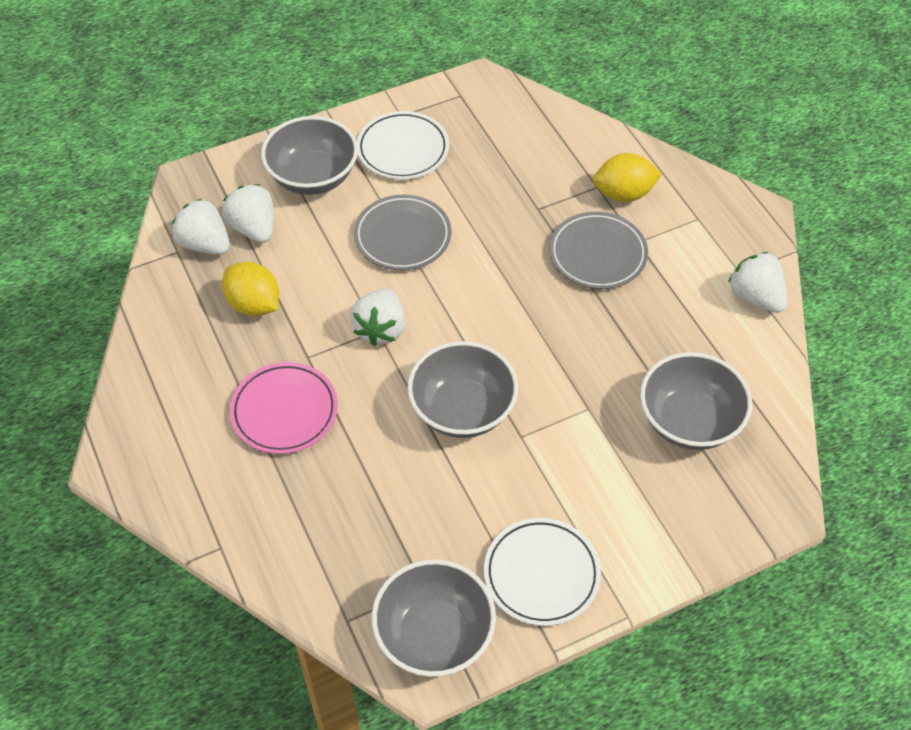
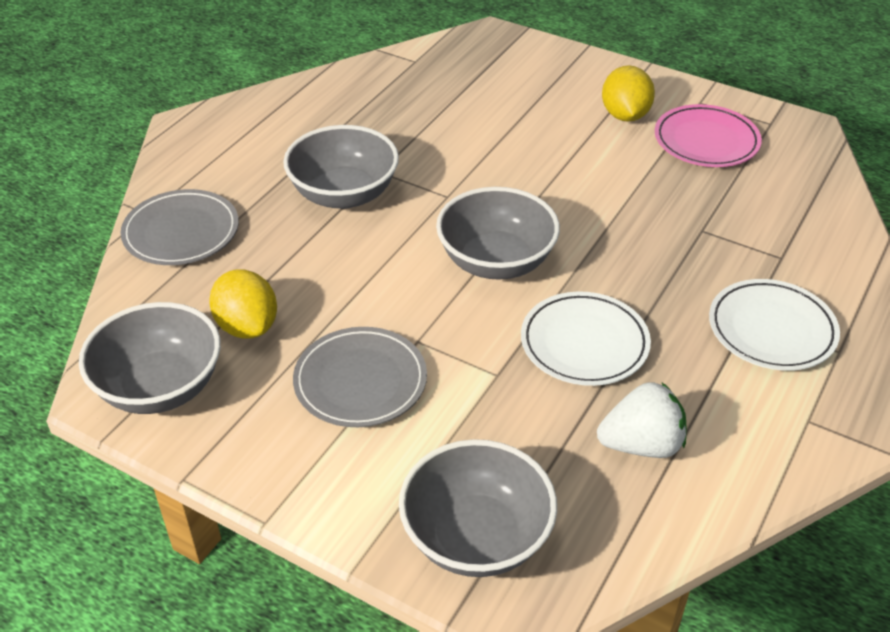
white strawberry: [172,199,230,255] [222,184,274,243] [350,289,405,346] [728,252,787,313] = 4 -> [597,382,687,458] = 1

